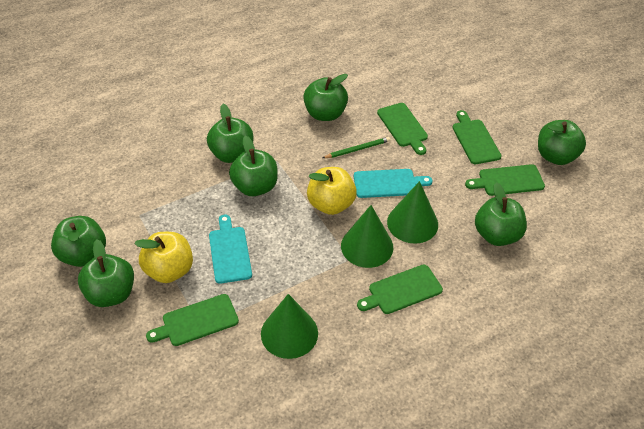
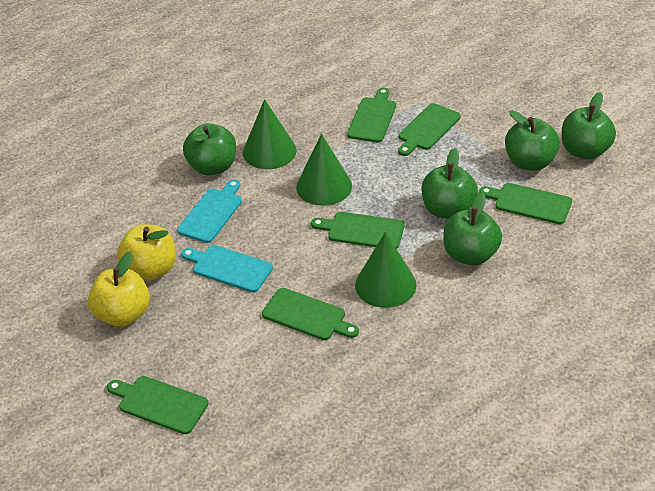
green apple: [51,216,106,267] [78,240,134,307] [207,104,253,163] [229,136,278,196] [303,74,348,121] [475,182,527,246] [538,120,586,165] = 7 -> [183,123,236,176] [422,148,478,219] [444,192,502,266] [505,110,560,171] [561,92,616,159] = 5
green cutting board: [146,294,239,346] [357,264,443,314] [377,103,428,155] [452,110,501,164] [465,164,545,196] = 5 -> [107,376,209,434] [262,288,359,340] [311,212,405,249] [347,88,396,143] [398,103,461,156] [479,183,572,224] = 6
green pencil: [323,137,390,158] = 1 -> none = 0

